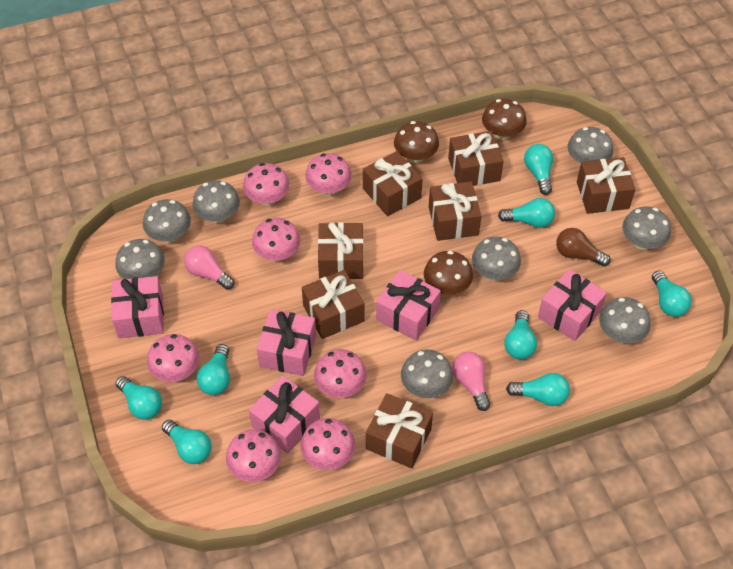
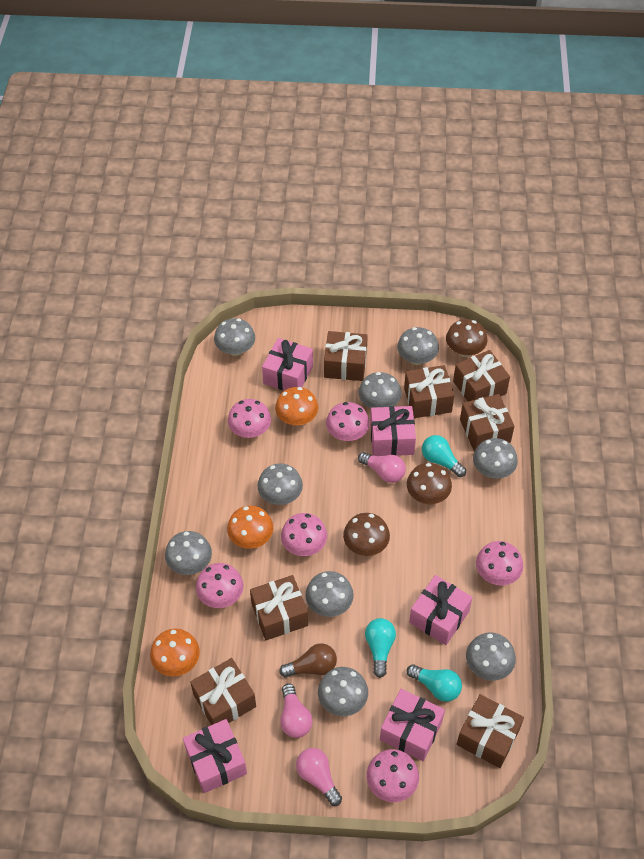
grey mushroom: [115,239,165,279] [143,199,191,242] [192,180,240,223] [401,350,453,398] [472,237,521,280] [568,127,613,166] [599,297,651,343] [622,206,671,250] = 8 -> [165,531,212,575] [214,318,255,356] [257,463,303,505] [305,571,354,617] [318,667,368,716] [359,372,401,408] [397,327,439,365] [466,632,516,681] [473,438,518,479] = 9
orange mushroom: none = 0 -> [150,629,200,677] [227,506,273,549] [275,387,318,426] = 3
pink light bulb: [184,246,234,290] [452,352,490,411] = 2 -> [280,683,313,738] [296,748,342,806] [358,452,406,483] = 3
pink mushroom: [147,334,200,382] [226,429,281,482] [243,163,290,206] [252,218,301,261] [301,418,355,470] [305,153,352,195] [314,349,367,398] = 7 -> [196,563,244,608] [228,399,271,438] [281,513,327,556] [326,402,370,441] [366,749,419,802] [476,541,523,585] = 6
turquoise light bulb: [115,376,162,420] [162,420,212,464] [197,344,230,395] [498,198,555,228] [505,310,537,360] [506,373,570,406] [524,144,553,195] [652,271,692,317] = 8 -> [365,618,396,678] [407,664,462,702] [422,435,466,477] = 3

